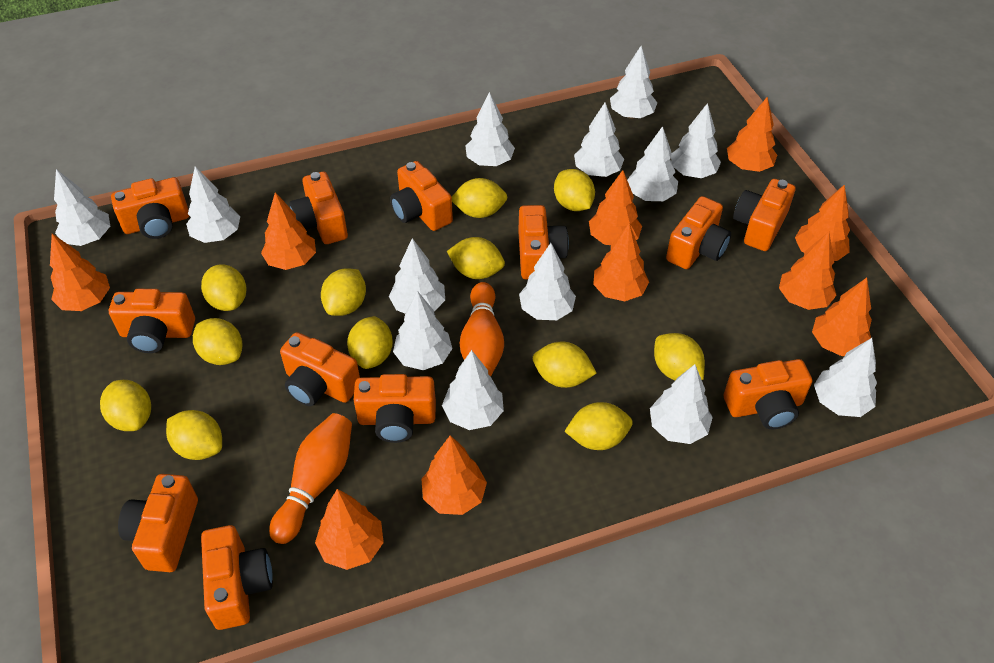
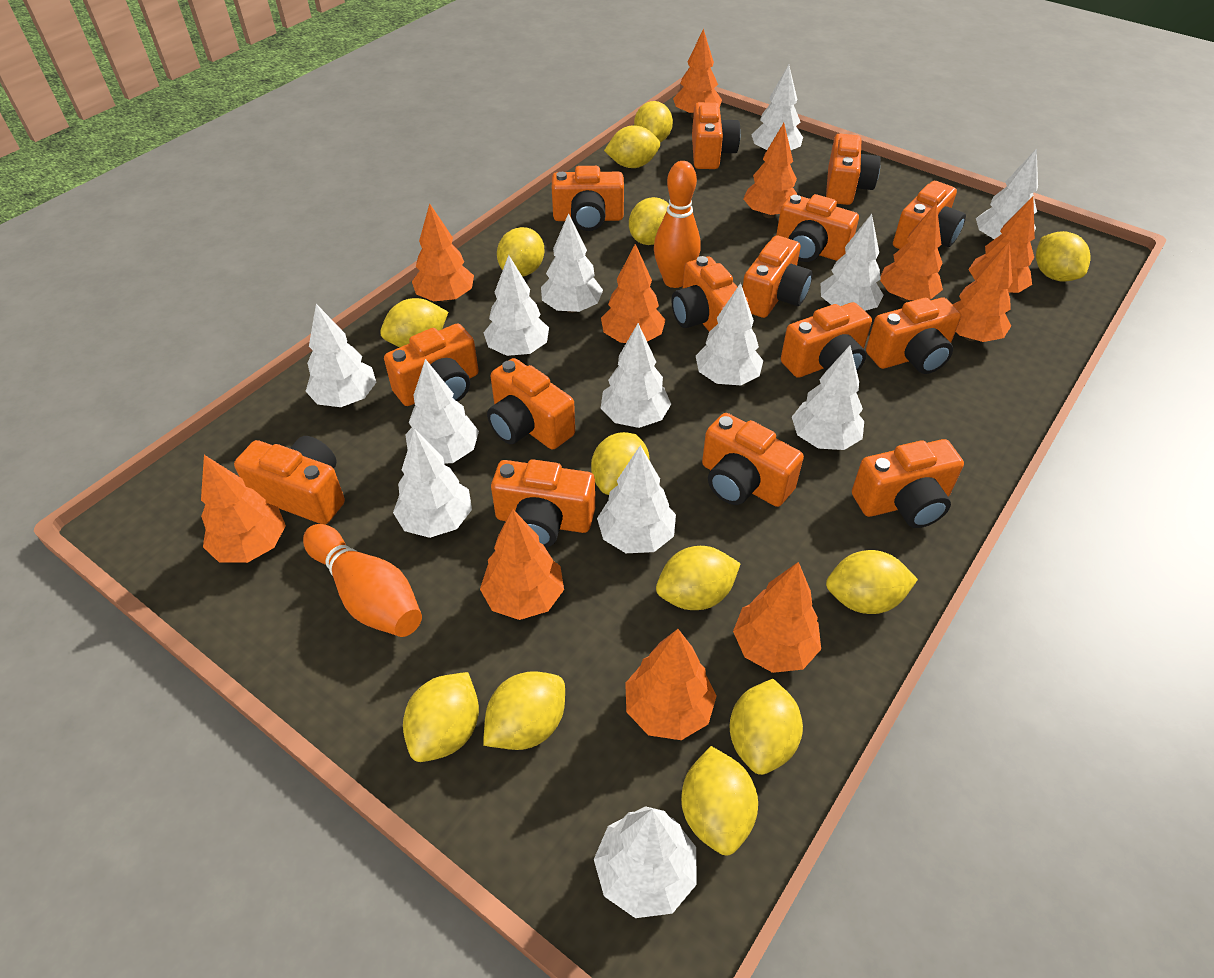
orange camera: [109,289,195,353] [111,177,189,239] [118,474,198,572] [201,525,273,630] [280,332,360,406] [290,172,348,244] [354,374,436,443] [390,161,453,231] [518,205,569,280] [666,196,731,269] [724,359,812,429] [733,179,795,251] = 12 -> [234,436,345,524] [384,324,479,406] [487,358,575,449] [491,459,595,548] [552,166,624,231] [672,256,748,332] [692,102,741,169] [702,413,804,507] [742,236,812,318] [776,194,859,262] [781,302,872,378] [826,134,881,205] [852,439,964,528] [866,298,961,374] [893,181,966,249] = 15
orange tree: [50,234,110,311] [261,192,316,270] [315,489,384,570] [421,435,487,515] [589,170,642,245] [593,223,649,301] [727,97,777,172] [779,232,837,310] [795,184,850,261] [812,278,872,356] = 10 -> [201,455,286,563] [412,203,474,302] [480,509,564,620] [601,244,666,343] [625,629,717,740] [673,28,722,118] [733,562,821,673] [743,123,797,218] [880,203,943,302] [952,241,1013,342] [968,196,1035,293] = 11
yellow lemon: [100,380,151,431] [166,410,222,460] [193,318,242,365] [201,264,246,311] [321,268,366,316] [347,316,393,369] [447,237,505,279] [452,178,507,218] [533,342,597,388] [554,169,595,211] [564,402,633,450] [654,333,705,380] = 12 -> [380,298,448,347] [403,672,479,762] [483,671,565,750] [497,227,544,276] [591,432,650,495] [604,125,660,168] [629,197,669,245] [634,101,673,142] [656,546,741,610] [681,746,758,856] [729,679,803,775] [826,550,918,614] [1036,231,1091,282] = 13

